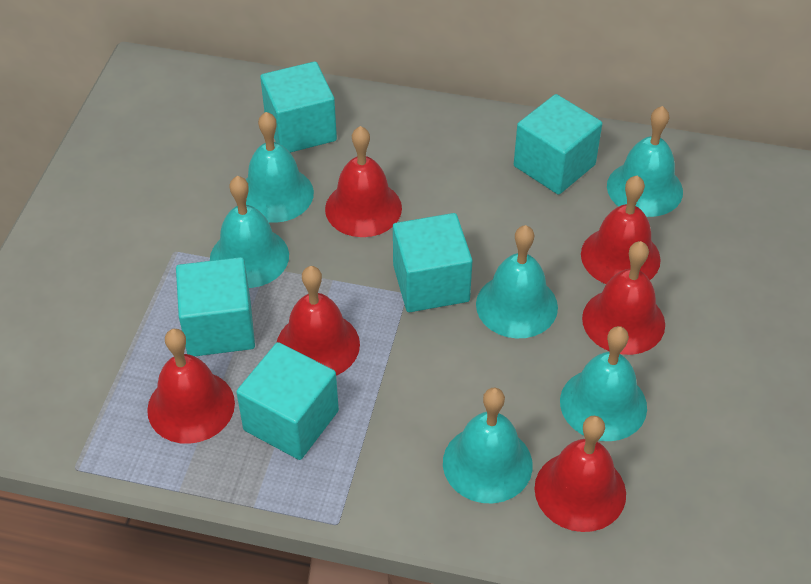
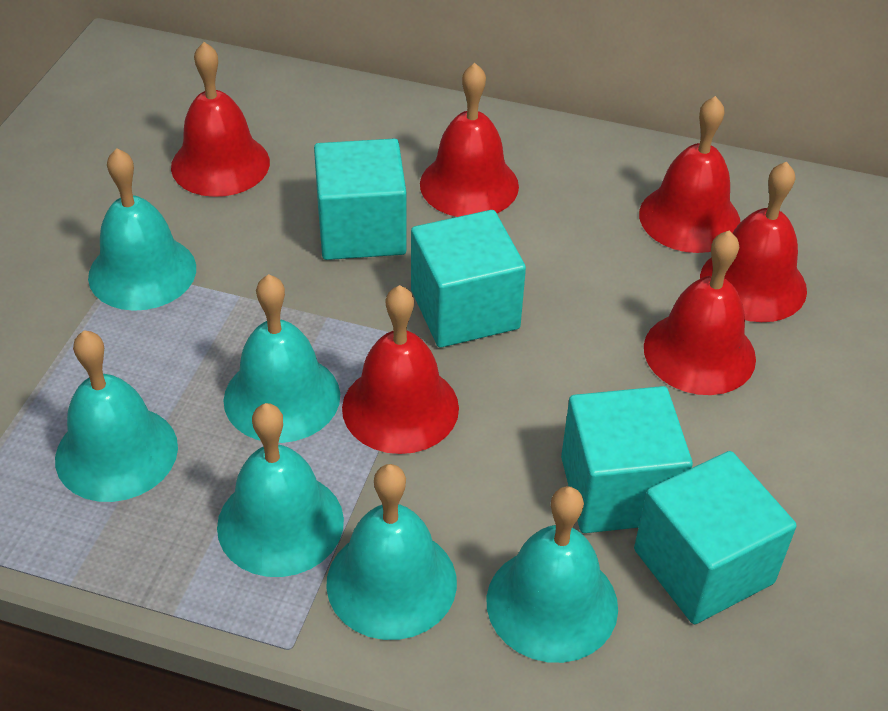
turquoise cube: [176,257,255,356] [236,342,339,460] [260,61,337,153] [393,213,473,312] [514,94,602,195] = 5 -> [314,139,407,260] [411,210,526,348] [561,386,693,533] [634,451,796,624] = 4

